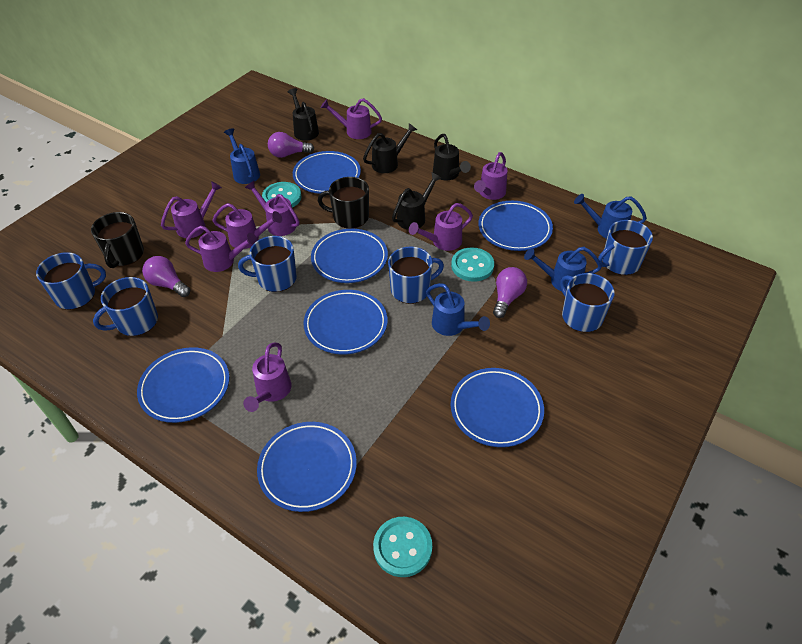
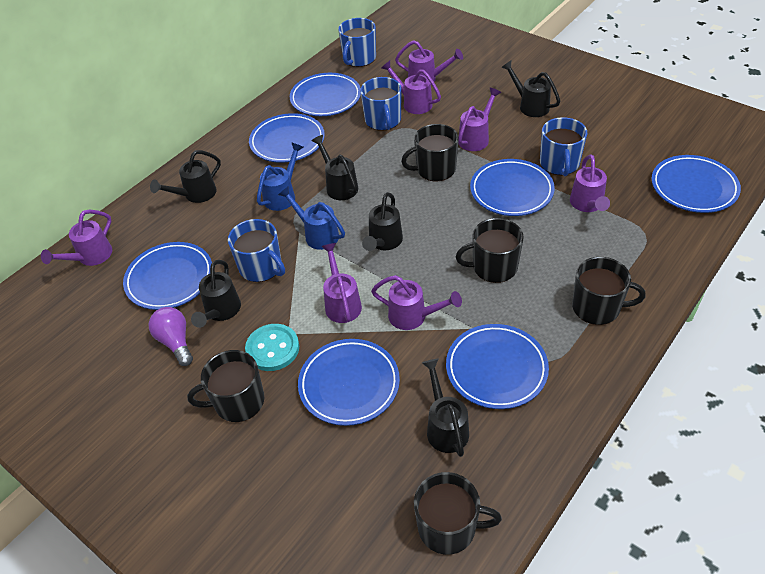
black mug: [91,212,144,268] [318,177,369,229] = 2 -> [187,350,264,422] [401,124,459,181] [414,472,502,555] [456,218,524,283] [572,257,646,325] = 5
black watering can: [288,88,319,141] [363,123,417,173] [392,172,441,230] [433,134,471,181] = 4 -> [150,150,221,203] [191,260,241,328] [311,135,358,200] [362,192,403,251] [422,359,469,457] [501,61,560,117] = 6
blue mug: [36,252,106,310] [93,277,158,336] [238,236,297,292] [388,247,444,304] [560,273,615,332] [598,220,653,275] = 6 -> [228,219,285,282] [338,18,376,67] [360,77,402,131] [540,117,587,176] = 4
blue watering can: [224,128,260,184] [426,283,490,336] [524,247,602,292] [574,194,647,239] = 4 -> [257,142,304,211] [278,186,345,250] = 2
purple light bulb: [142,256,190,297] [268,132,314,158] [493,267,527,318] = 3 -> [148,307,193,366] = 1
purple watering can: [161,181,222,238] [185,226,258,272] [212,203,282,249] [243,342,292,412] [245,181,299,236] [321,98,382,139] [409,203,473,251] [474,152,508,200] = 8 -> [41,209,112,266] [321,243,362,323] [371,275,462,330] [381,61,441,114] [395,40,463,82] [458,88,501,151] [570,154,610,212] = 7
turquoise button: [262,182,301,208] [373,517,432,577] [451,247,494,282] = 3 -> [245,324,299,371] = 1

